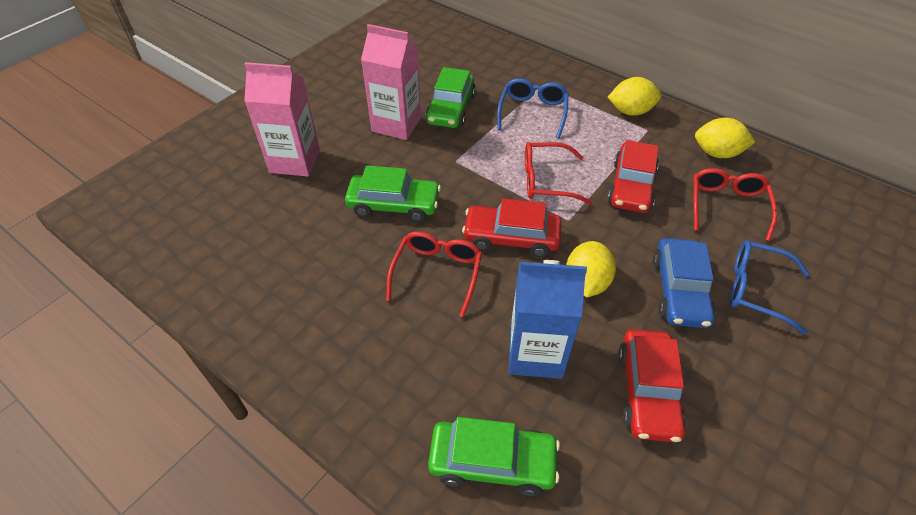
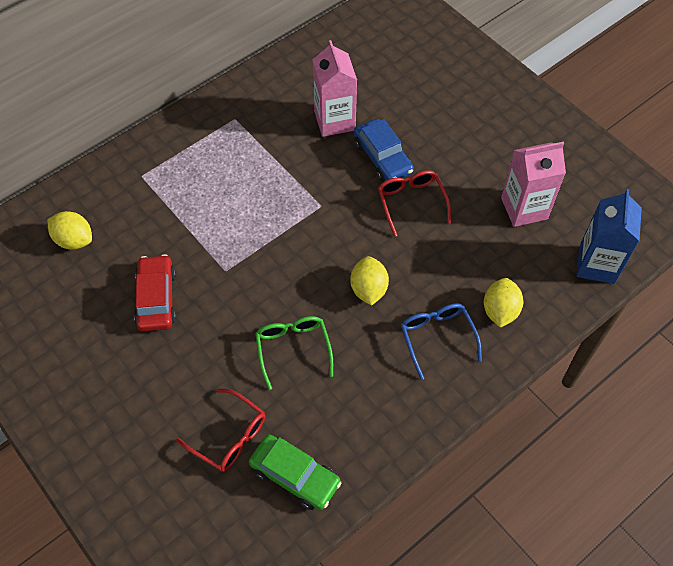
blue glasses: [497,78,569,138] [730,240,810,335] = 2 -> [401,303,482,380] = 1
green car: [345,165,441,222] [425,67,476,128] [428,417,560,496] = 3 -> [249,434,341,510] = 1
green glasses: none = 0 -> [255,316,333,390] = 1
red car: [462,199,562,257] [608,140,659,213] [618,329,687,442] = 3 -> [134,254,176,331] = 1
red glasses: [386,231,482,317] [525,142,592,204] [693,168,777,241] = 3 -> [176,389,265,472] [378,170,451,237] = 2

